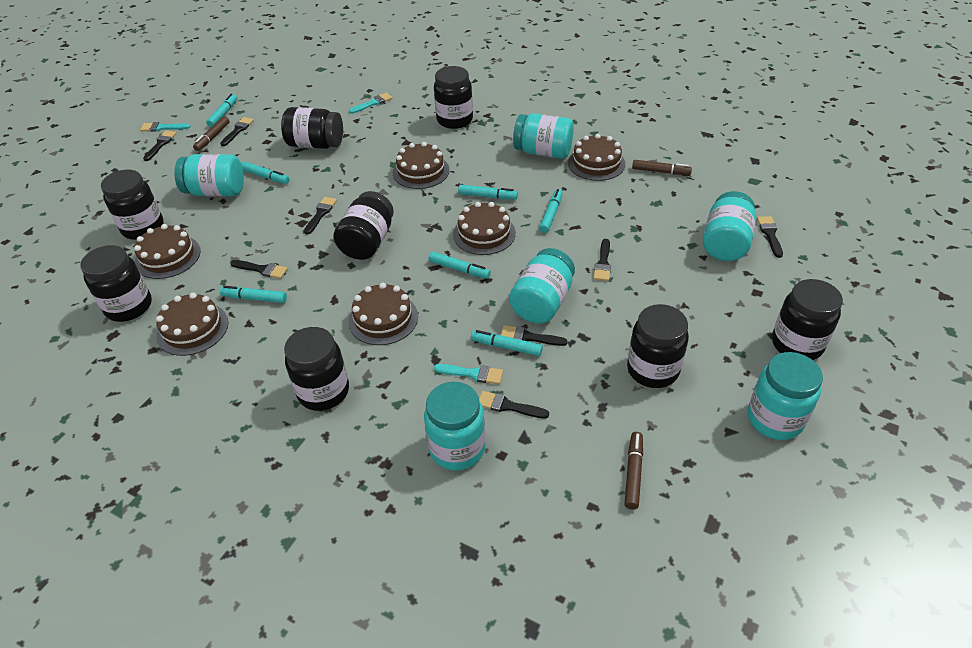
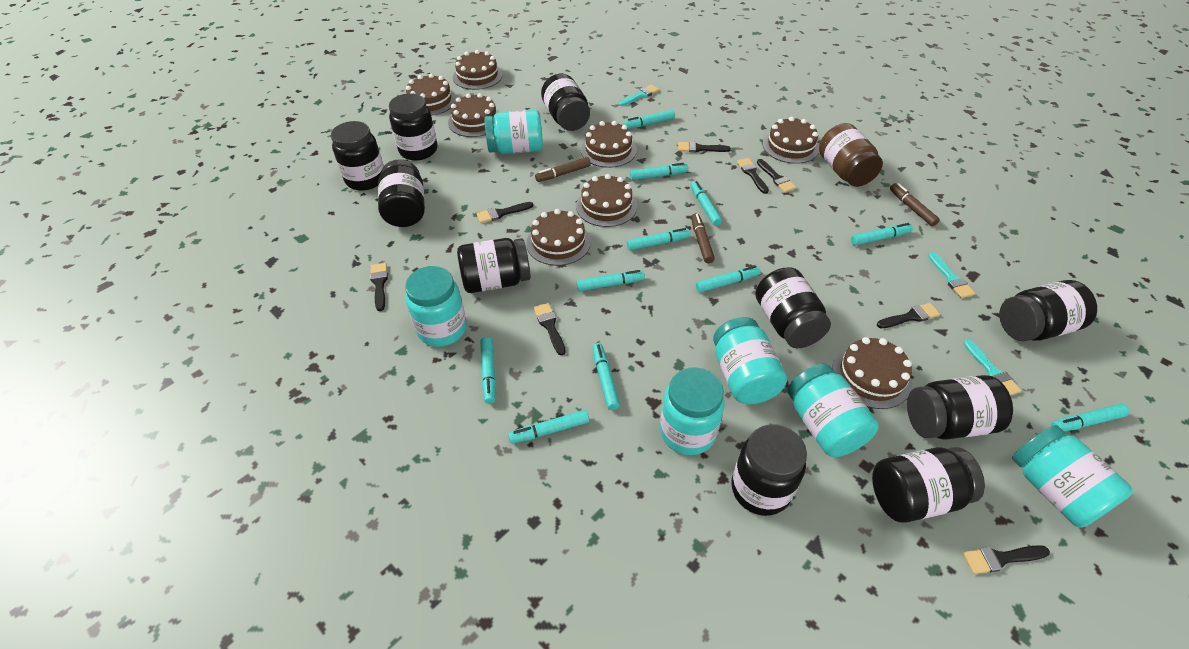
black jar: [80,245,152,322] [101,170,164,240] [281,107,343,149] [284,327,349,411] [333,191,394,260] [434,66,473,129] [627,304,689,388] [772,279,843,360] = 8 -> [331,121,384,191] [378,159,425,227] [389,93,438,161] [457,238,531,293] [541,74,590,131] [731,424,807,516] [755,267,831,348] [872,447,985,523] [907,375,1013,440] [999,280,1097,341] = 10
brown cake: [134,224,201,279] [156,293,229,356] [348,283,418,345] [393,142,450,189] [453,202,516,255] [568,134,625,181] = 6 -> [406,74,456,116] [448,93,499,137] [453,50,503,90] [526,209,591,266] [576,174,637,227] [581,121,637,168] [763,117,819,164] [832,337,912,409] = 8
brown jar: none = 0 -> [819,123,883,187] = 1
turquoise marker: [206,94,237,127] [220,286,287,303] [241,161,289,184] [429,252,491,279] [458,185,518,199] [471,330,543,356] [539,189,563,233] = 7 -> [480,337,496,404] [508,410,589,444] [577,270,645,291] [592,343,620,410] [623,110,675,129] [627,228,690,251] [630,163,688,180] [690,181,722,226] [696,265,761,293] [851,223,913,246] [1051,404,1130,431] = 11

